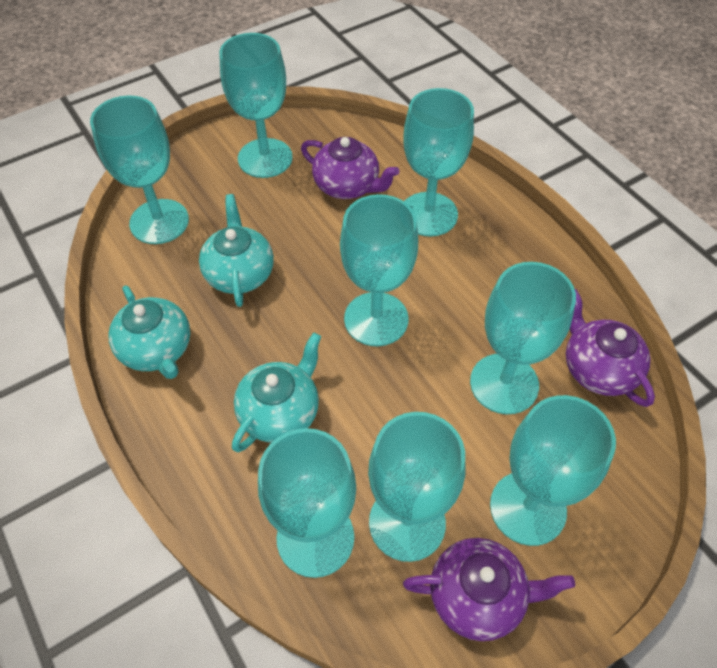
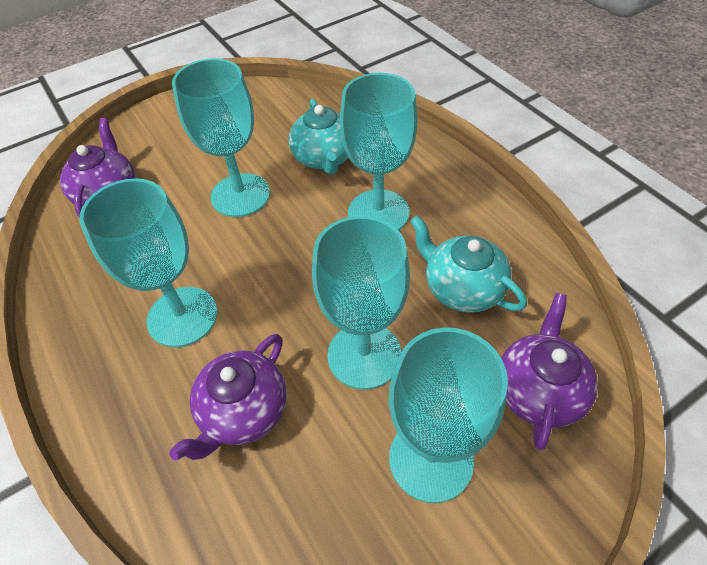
turquoise goblet: [90,95,189,244] [219,33,293,178] [258,428,356,578] [340,194,418,346] [368,412,466,562] [403,88,474,237] [470,262,576,414] [490,395,616,546] = 8 -> [79,178,218,347] [172,58,270,217] [312,216,410,390] [340,73,418,231] [389,327,508,503] = 5
turquoise teapot: [109,285,190,379] [199,194,274,307] [232,332,321,452] = 3 -> [289,99,349,175] [410,215,527,313] = 2

